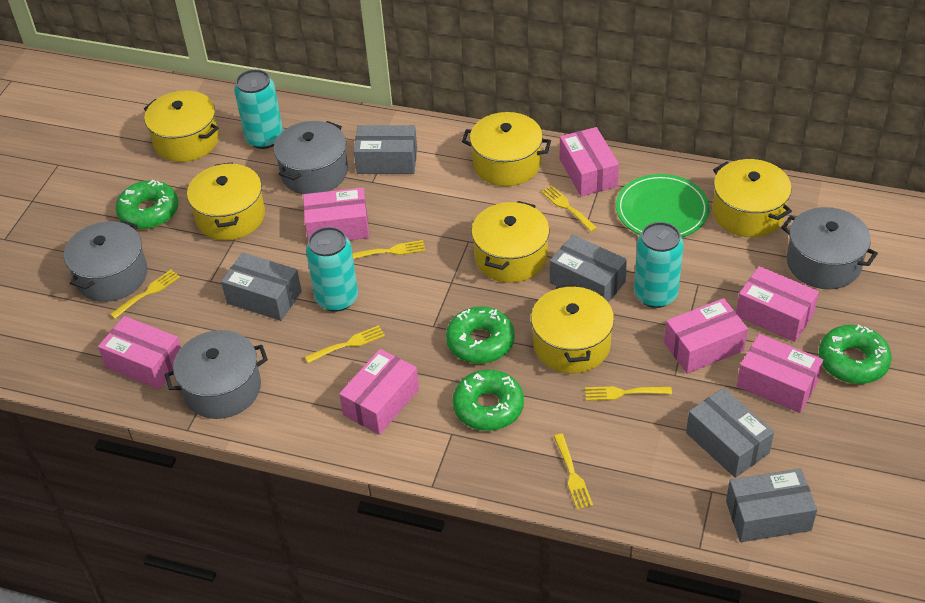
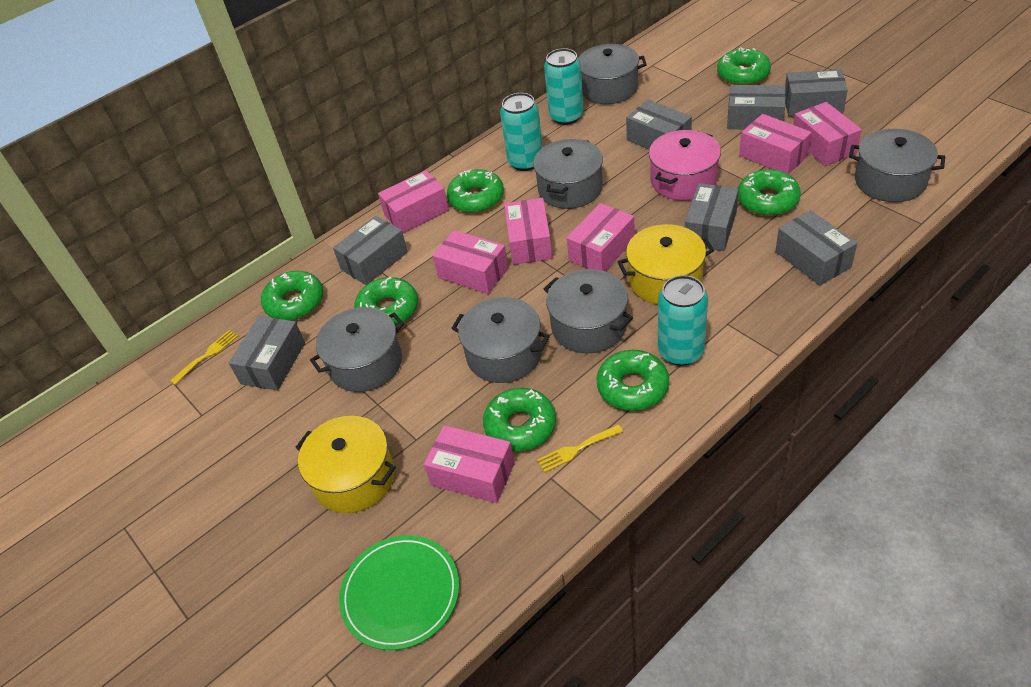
green donut: [116,180,178,229] [446,307,515,364] [452,370,524,431] [819,325,892,384] = 4 -> [261,271,323,320] [354,277,418,326] [447,169,504,213] [483,388,556,452] [596,350,669,411] [717,47,771,85] [738,169,801,216] = 7
grey box: [221,253,302,321] [354,125,417,174] [550,235,627,303] [686,388,774,478] [726,468,817,542] = 5 -> [229,316,305,391] [333,216,408,285] [626,100,692,149] [685,183,739,251] [727,85,786,129] [775,210,857,286] [785,69,848,117] = 7
grey pot: [64,220,148,302] [165,330,268,419] [274,121,348,194] [781,207,878,289] = 4 -> [310,307,404,392] [451,297,550,383] [533,139,603,209] [544,269,633,353] [578,44,647,104] [849,129,945,202] = 6
pink pot: none = 0 -> [649,130,721,200] = 1
yellow fork: [110,270,180,319] [305,325,385,363] [352,240,425,259] [541,185,597,232] [554,434,593,509] [585,386,672,401] = 6 -> [170,330,238,385] [537,424,623,473] = 2
yellow pot: [144,90,219,162] [187,162,265,240] [462,112,551,186] [471,201,550,283] [531,284,614,373] [712,159,792,237] = 6 -> [295,416,396,513] [618,224,714,304] = 2

